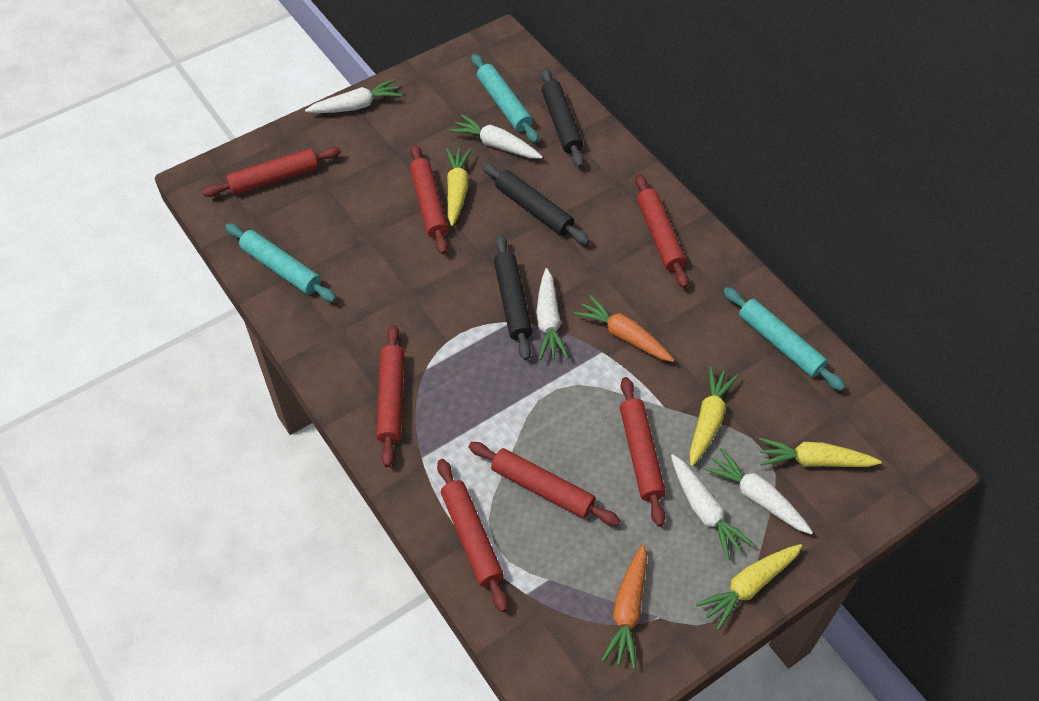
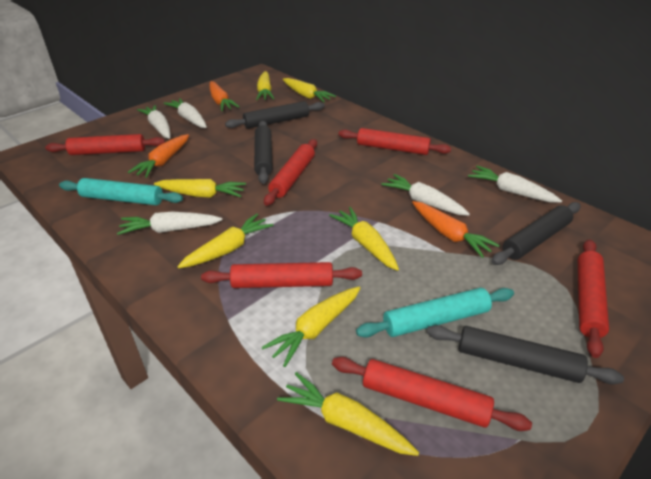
black rolling pin: [482,162,590,244] [494,235,532,360] [541,68,584,168] = 3 -> [225,101,325,129] [254,121,273,184] [427,325,624,385] [491,202,581,265] = 4
orange carrot: [574,295,674,362] [601,544,647,669] = 2 -> [128,134,189,178] [209,81,239,111] [412,201,499,258] = 3
red rolling pin: [202,147,341,197] [376,325,404,467] [410,144,448,254] [437,459,508,612] [469,442,620,526] [620,377,666,527] [635,174,689,288] = 7 -> [45,134,165,155] [201,262,362,288] [264,139,317,206] [332,357,532,431] [338,128,451,155] [578,239,609,358] = 6
turquoise rolling pin: [225,223,336,302] [472,54,539,143] [723,287,845,391] = 3 -> [59,178,183,205] [356,288,514,338] = 2
yellow carrot: [446,148,472,226] [689,366,738,467] [696,544,802,630] [759,438,882,467] = 4 -> [154,179,246,198] [177,214,273,268] [256,71,274,100] [262,286,360,367] [277,372,419,456] [283,78,336,102] [329,207,399,271] = 7

